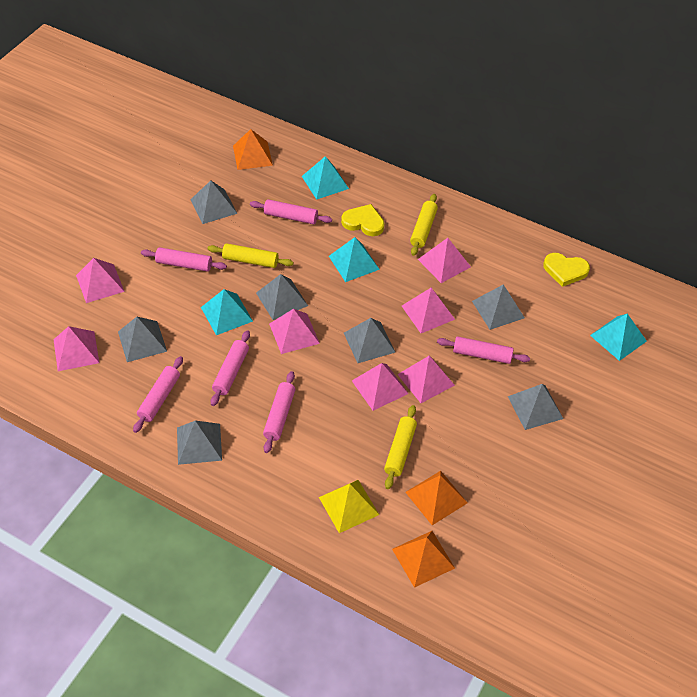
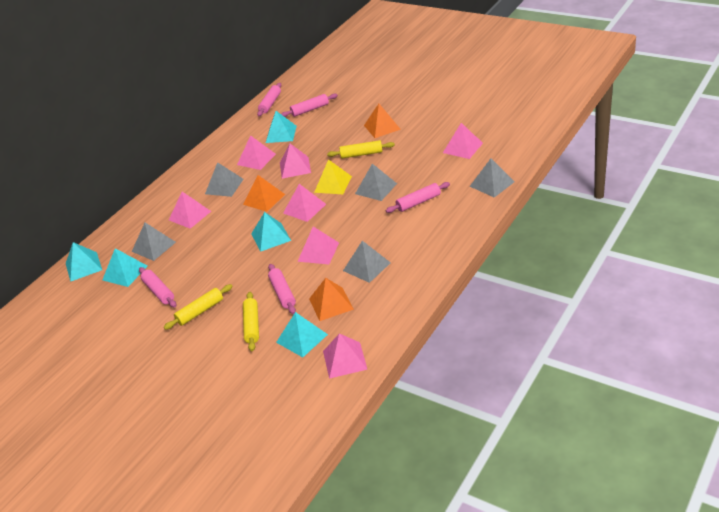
grey pyramid: [118,317,167,362] [177,421,222,465] [191,180,238,224] [256,274,308,320] [344,318,396,363] [472,284,525,330] [508,384,563,430] = 7 -> [132,223,176,261] [205,162,244,197] [343,241,391,283] [355,164,397,201] [469,159,514,198] = 5
pink rolling pin: [133,356,183,433] [141,247,227,272] [211,330,250,406] [250,199,332,224] [263,371,295,453] [437,336,530,364] = 6 -> [139,267,176,307] [257,83,282,116] [268,264,296,314] [281,94,338,117] [386,182,450,213] = 5
turquoise pyramid: [201,289,253,335] [302,156,349,200] [329,237,380,282] [590,314,647,361] = 4 -> [66,242,102,282] [102,248,147,287] [251,212,291,252] [266,111,297,143] [276,312,328,357] = 5
yellow heart: [341,204,384,236] [543,253,590,287] = 2 -> none = 0

